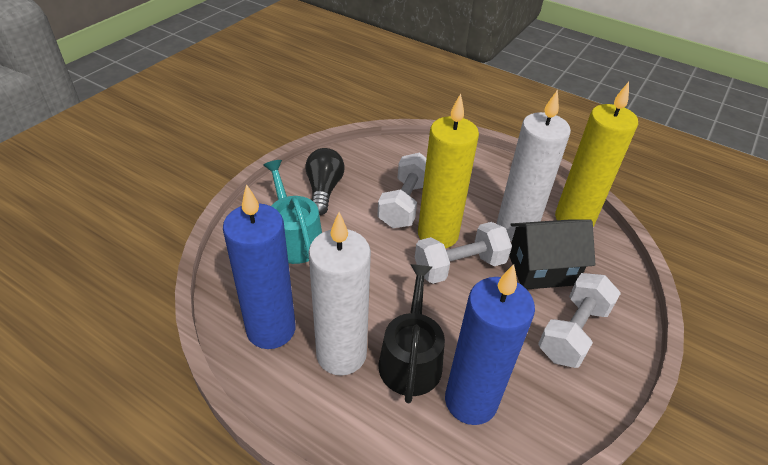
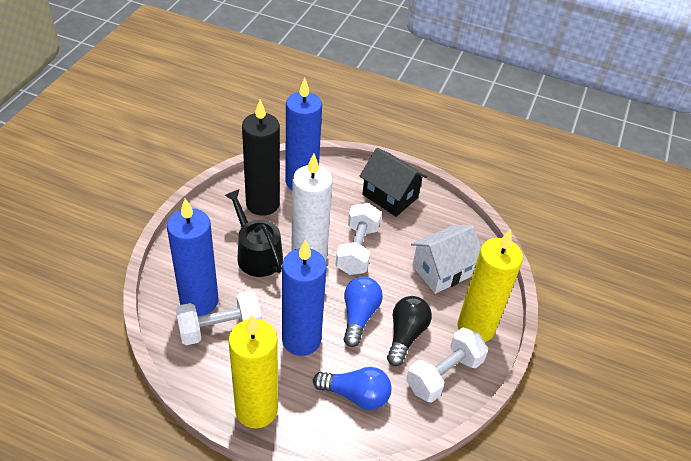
black candle: none = 0 -> [242,99,280,216] = 1
blue candle: [223,184,296,349] [445,264,535,425] = 2 -> [167,198,219,316] [282,240,327,356] [285,78,322,190] = 3
blue light bulb: none = 0 -> [313,367,392,410] [343,277,383,347] = 2
turquoise watering can: [263,160,322,264] = 1 -> none = 0
white candle: [308,212,371,376] [496,90,571,242] = 2 -> [291,153,333,260] = 1
white house: none = 0 -> [411,225,481,294] = 1

